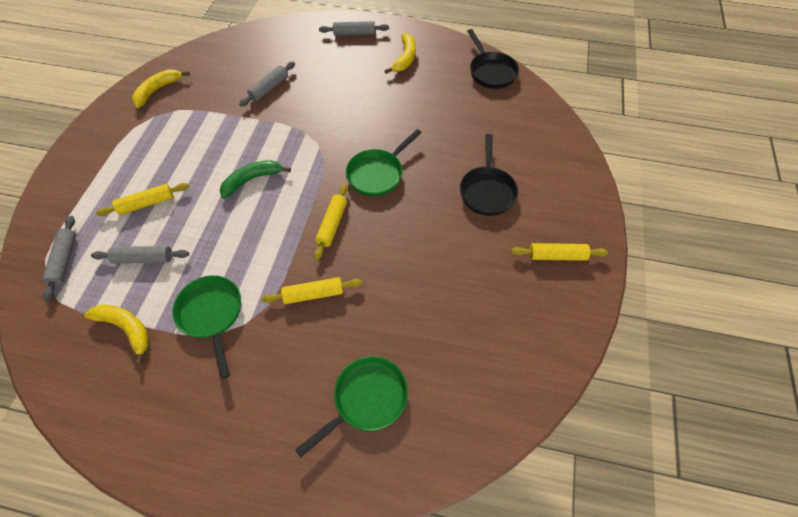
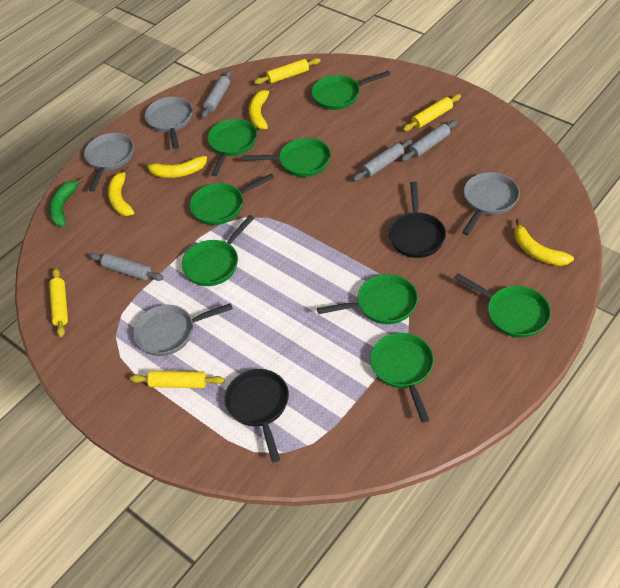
green pan: [172,275,241,379] [295,356,408,458] [346,129,422,196] = 3 -> [182,215,254,286] [190,173,274,225] [207,119,257,176] [243,138,331,177] [311,71,390,110] [317,274,418,324] [370,333,434,423] [454,273,551,338] = 8
grey pan: none = 0 -> [84,133,134,192] [133,303,233,356] [145,97,193,149] [462,172,520,235] = 4
yellow banana: [84,305,149,365] [132,70,190,108] [385,33,416,74] = 3 -> [108,167,134,216] [142,156,207,178] [249,87,274,130] [514,219,574,266] = 4

